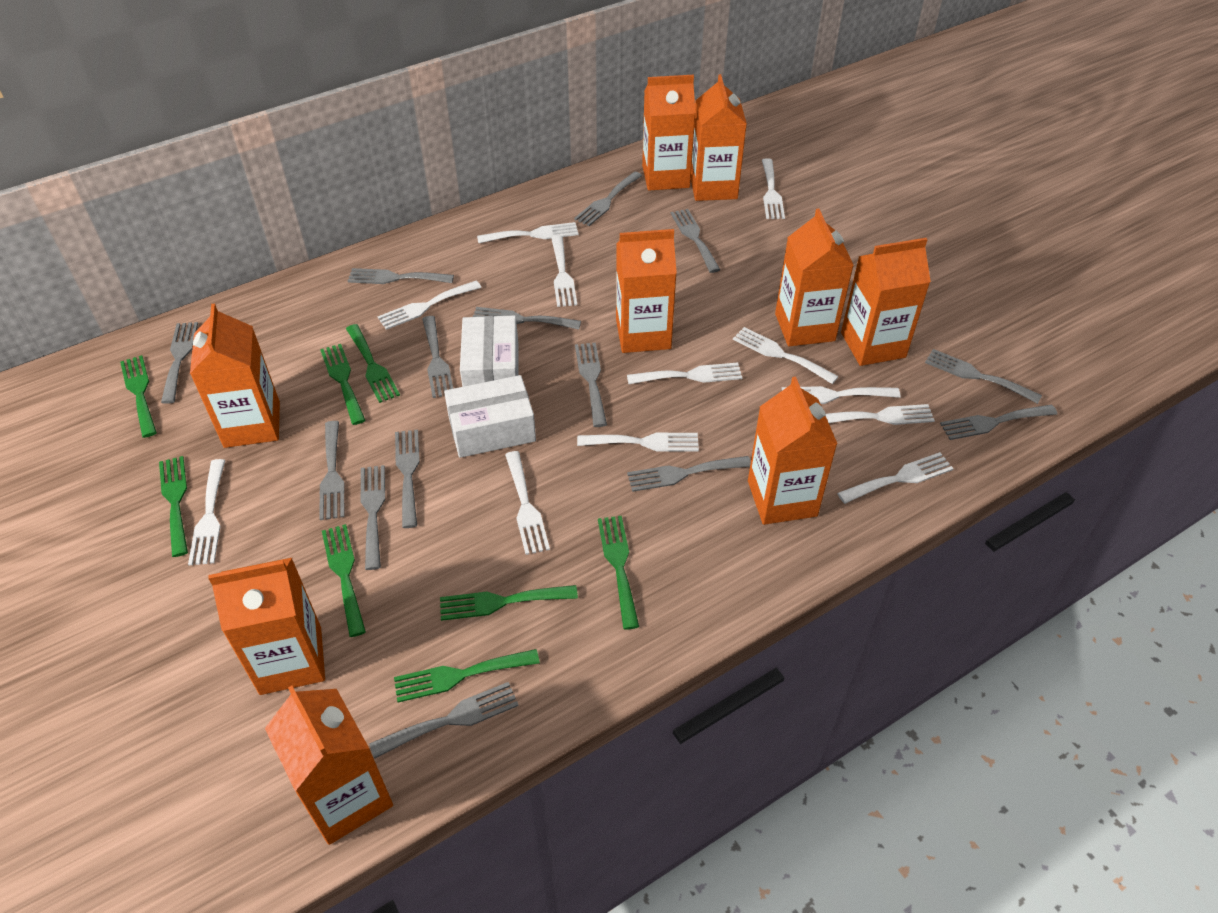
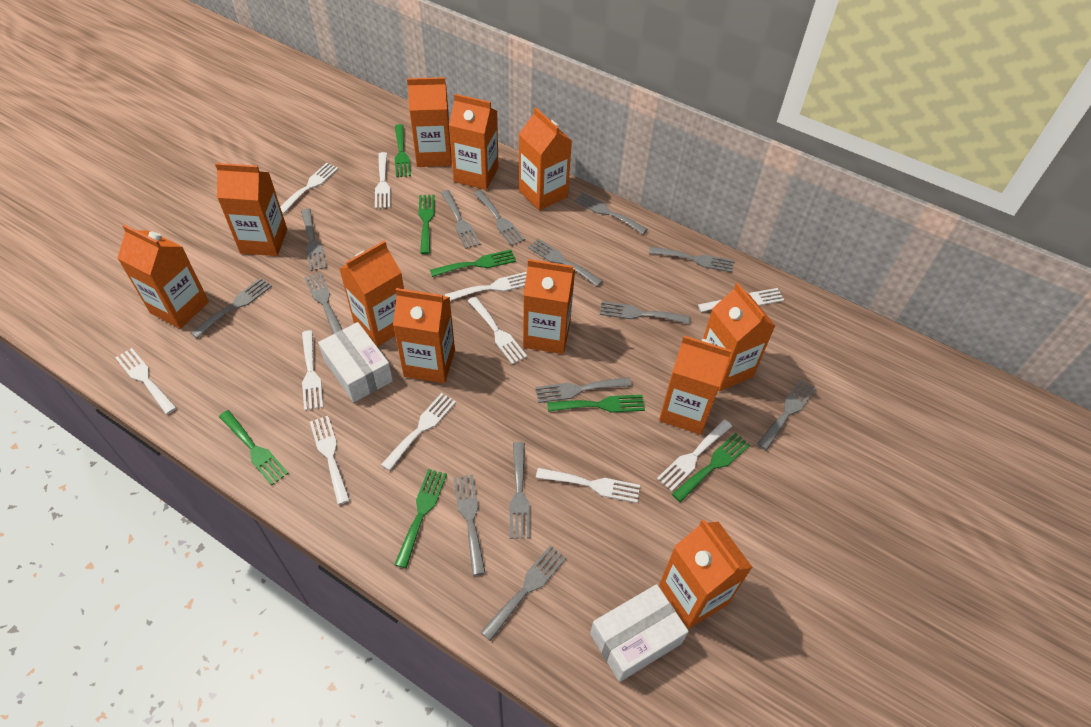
green fork: [120,355,157,438] [159,456,188,557] [320,344,366,425] [322,524,366,637] [346,324,400,403] [394,649,540,702] [440,585,578,621] [598,516,639,630] = 8 -> [219,410,289,485] [394,469,447,568] [395,124,411,177] [419,195,435,254] [430,250,516,277] [547,395,645,413] [672,433,750,502] = 7
orange carton: [190,303,280,448] [208,558,325,695] [265,686,393,845] [616,229,677,353] [642,74,696,191] [691,74,747,201] [748,377,837,525] [775,209,854,346] [841,238,931,366] = 9 -> [117,224,209,329] [215,163,287,256] [339,240,404,347] [393,288,455,383] [407,77,452,167] [449,94,499,190] [519,107,572,211] [523,259,575,354] [659,336,732,435] [659,519,753,629] [703,283,775,391] = 11
white fork: [188,459,226,565] [378,281,481,330] [477,222,579,243] [505,451,550,555] [551,236,577,307] [577,433,699,452] [627,362,742,384] [733,327,839,384] [762,158,785,219] [782,386,900,404] [825,404,935,425] [837,452,954,504] = 12 -> [115,348,176,414] [280,163,339,214] [302,330,323,411] [310,416,350,505] [375,152,391,209] [381,393,456,471] [445,272,527,301] [468,297,527,364] [536,468,640,503] [657,419,732,491] [698,288,784,312] = 11

